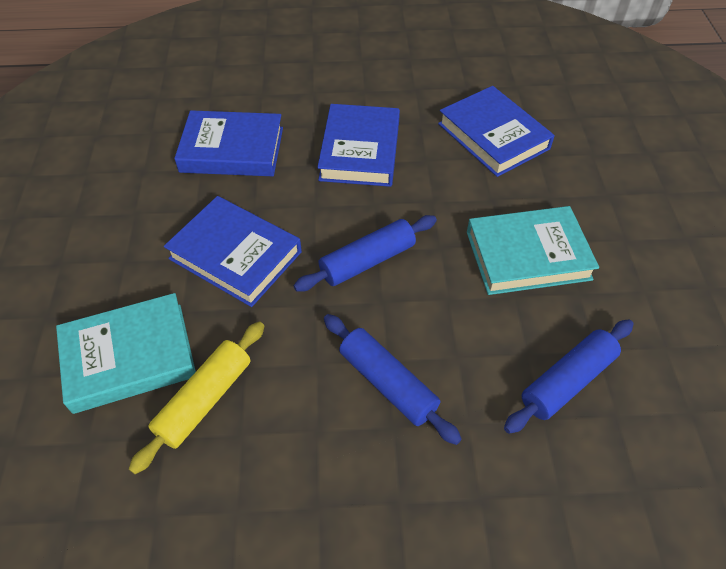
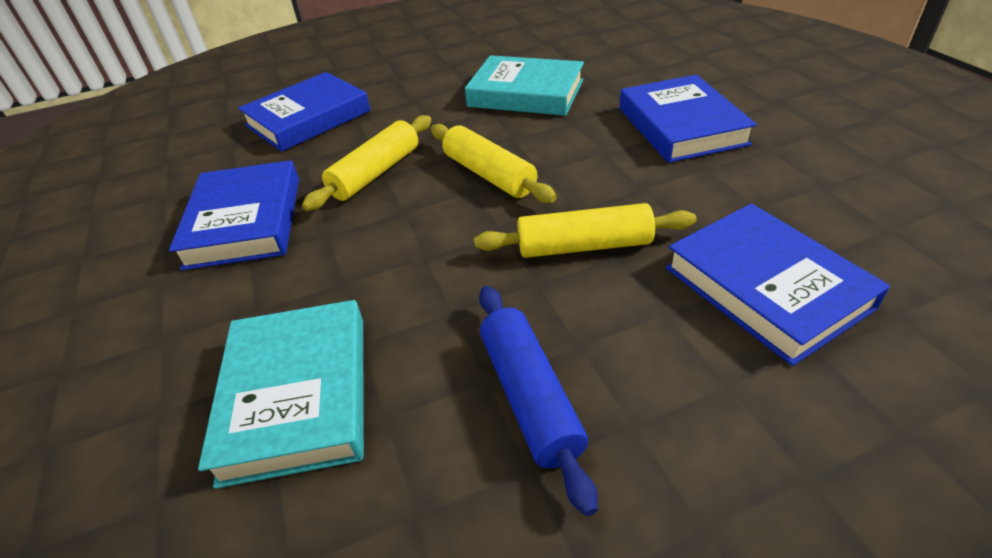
blue rolling pin: [293,215,437,292] [324,314,462,445] [504,319,633,434] = 3 -> [479,286,598,516] = 1
yellow rolling pin: [129,322,264,474] = 1 -> [302,115,431,211] [431,124,557,203] [474,203,696,258] = 3

